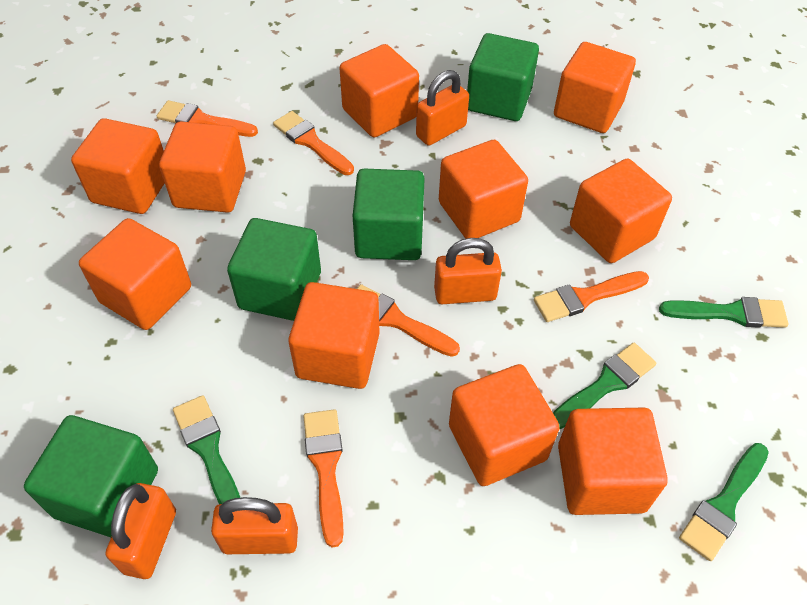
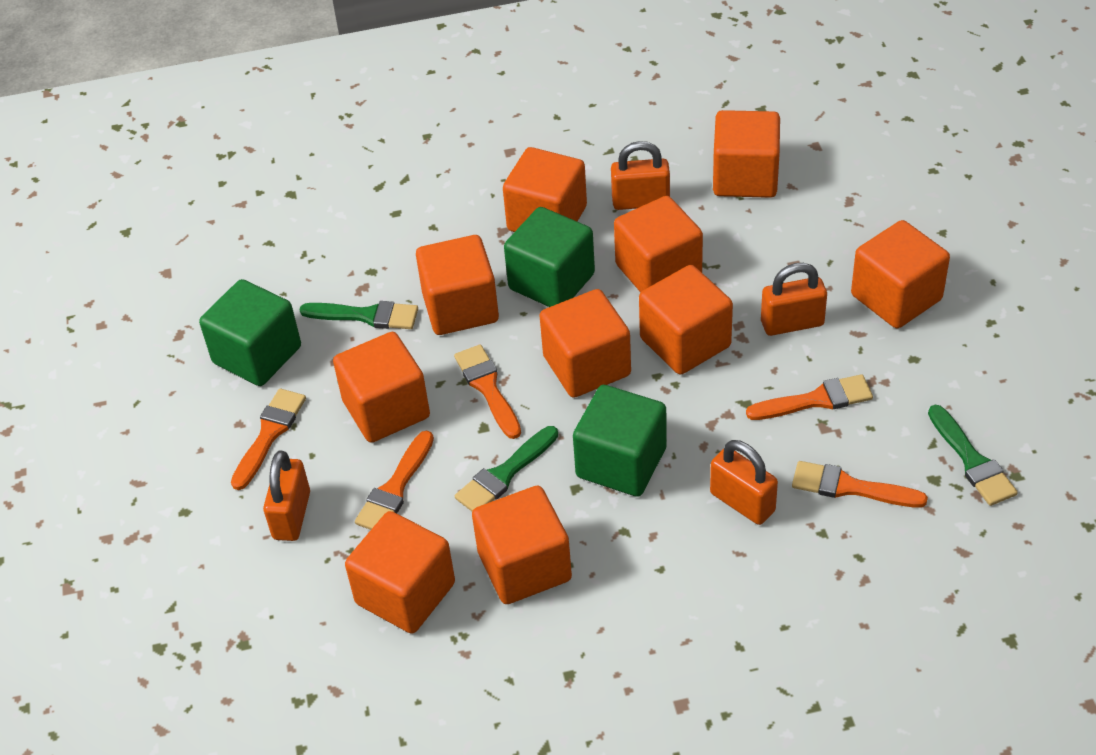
green brush: [173,395,240,504] [553,342,657,429] [659,297,789,328] [679,443,769,561] = 4 -> [299,301,418,329] [455,426,558,511] [928,405,1018,506] = 3
green cube: [24,415,158,537] [227,218,321,321] [353,169,425,260] [467,33,539,121] = 4 -> [199,279,301,386] [504,207,595,307] [573,385,667,497] = 3

